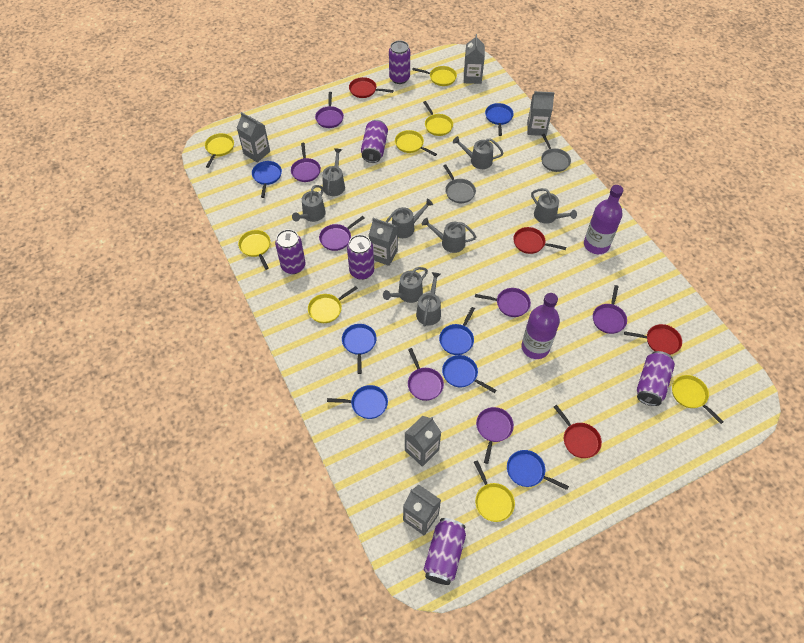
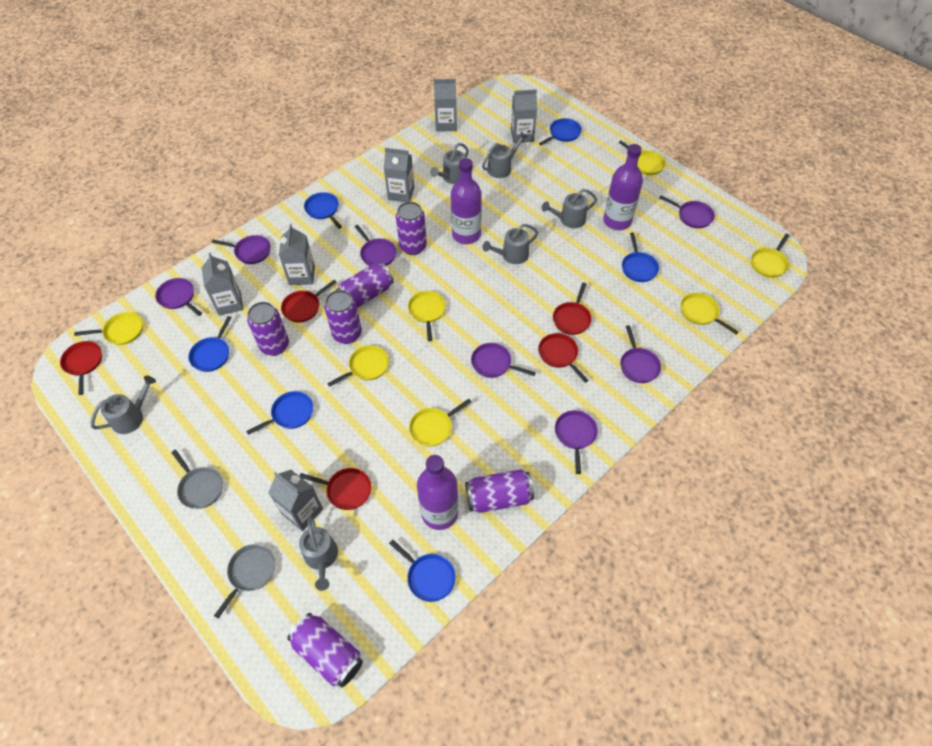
blue pan: [252,161,282,198] [327,385,388,419] [342,324,377,374] [439,307,475,355] [442,355,496,393] [485,103,514,136] [507,450,569,490] = 7 -> [188,316,232,372] [246,391,313,435] [304,192,342,229] [389,540,456,602] [539,118,582,145] [622,233,659,282] = 6
grey watering can: [292,185,325,222] [322,148,345,196] [383,267,428,303] [385,198,433,238] [416,272,441,327] [422,218,476,253] [453,136,504,169] [531,188,577,224] = 8 -> [91,376,156,434] [299,515,338,591] [430,143,469,184] [482,132,528,178] [482,224,538,264] [542,189,597,228] = 6
purple bottle: [521,293,560,359] [584,185,623,254] = 2 -> [417,455,458,530] [451,158,482,244] [603,144,643,230] = 3
red pan: [349,77,394,98] [513,227,566,254] [554,405,602,458] [624,324,682,355] = 4 -> [60,341,102,395] [281,280,337,323] [300,468,372,510] [538,333,589,383] [553,283,592,335] = 5
yellow pan: [205,133,234,168] [238,230,271,270] [308,286,358,323] [395,130,437,156] [412,66,457,86] [423,101,453,136] [474,460,515,522] [672,375,724,424] = 8 -> [74,312,143,345] [327,345,389,387] [408,291,446,341] [409,399,471,447] [619,140,666,175] [680,293,738,334] [751,234,790,278] = 7

